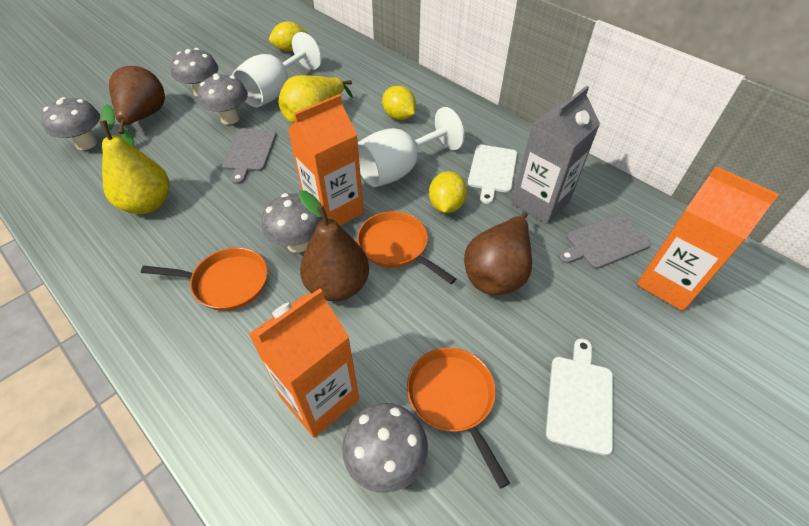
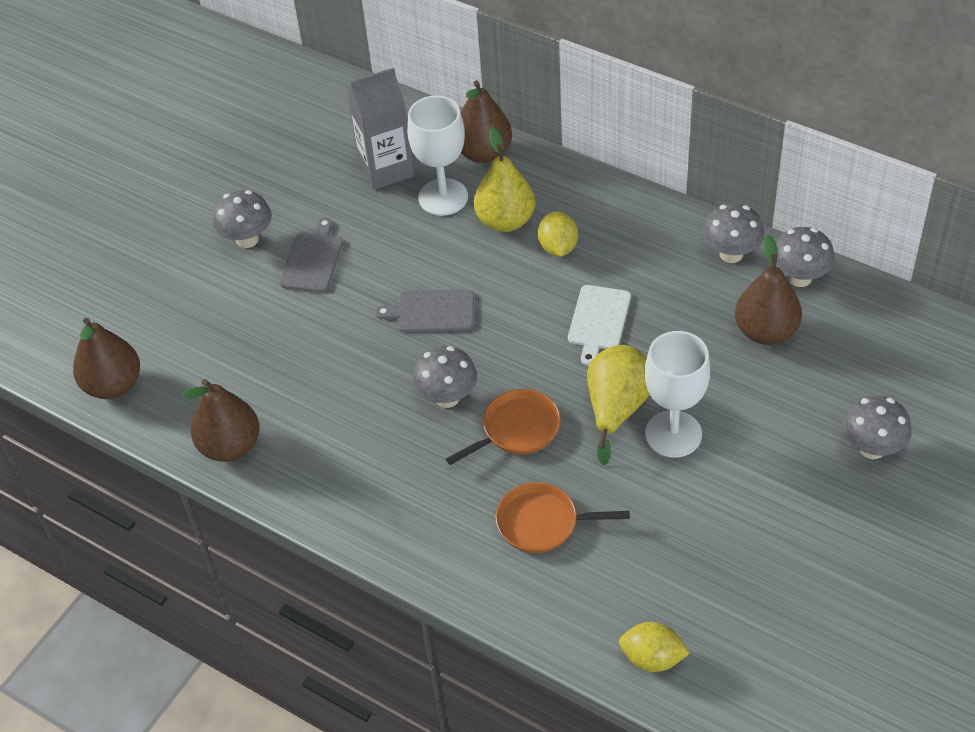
brown pear: [109,66,165,148] [298,190,369,302] [464,212,532,295] = 3 -> [73,318,140,399] [182,379,260,462] [461,80,512,163] [735,235,802,345] = 4
orange carton: [249,288,359,438] [288,94,364,226] [637,166,779,311] = 3 -> none = 0
orange pan: [141,248,268,311] [357,211,456,284] [407,348,510,489] = 3 -> [446,389,561,465] [496,482,630,553] = 2
white cutting board: [468,145,517,204] [546,338,613,456] = 2 -> [568,285,631,366] = 1
yellow lemon: [269,22,308,52] [382,86,416,120] [429,171,467,213] = 3 -> [538,211,578,257] [619,622,690,672] = 2

